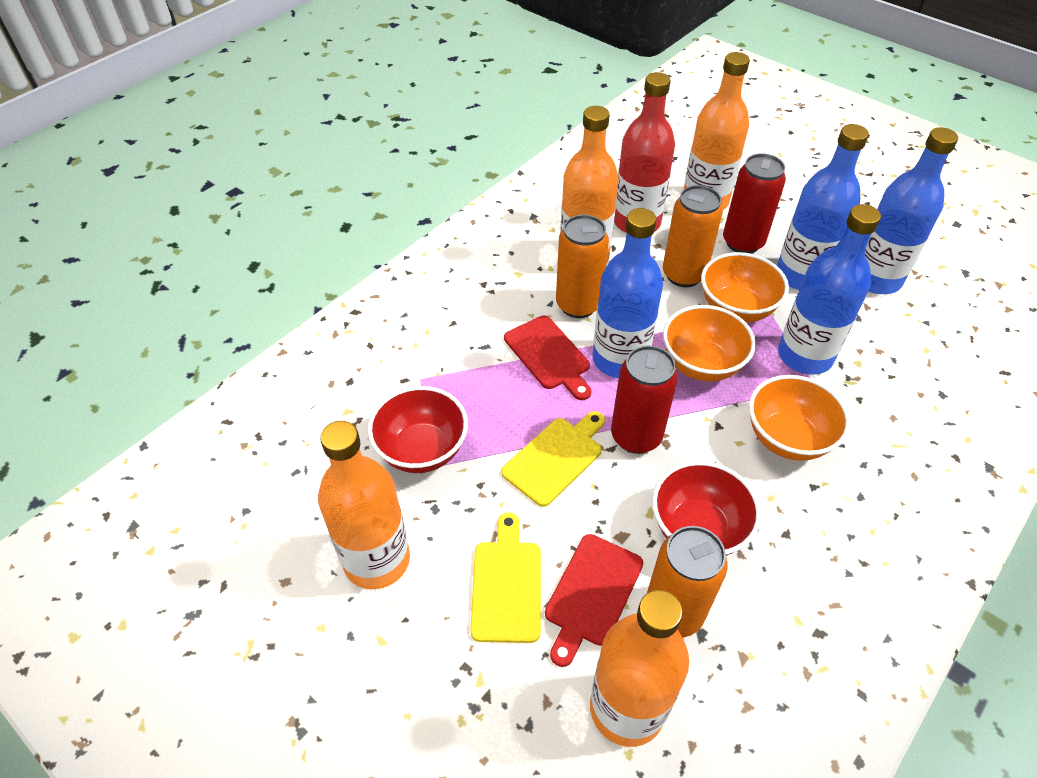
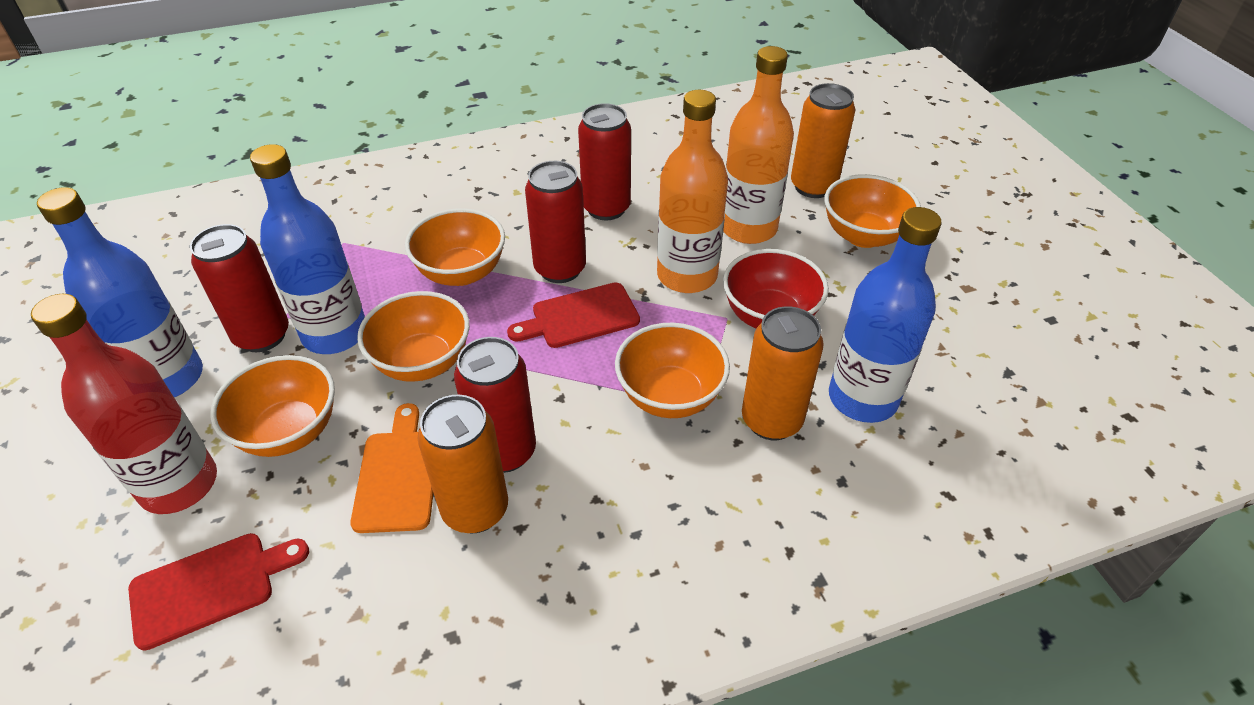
blue bottle: [593,208,663,378] [777,124,869,290] [778,204,881,375] [865,127,958,294] = 4 -> [37,187,203,397] [250,144,365,354] [829,207,942,423] = 3
orange bottle: [318,421,410,589] [560,106,619,263] [590,590,689,747] [684,52,750,210] = 4 -> [657,90,728,293] [723,46,794,244] = 2
orange bowl: [663,305,756,382] [701,252,789,322] [749,375,850,461] = 3 -> [210,355,335,457] [357,291,470,382] [405,208,505,286] [615,323,730,418] [825,174,921,248] = 5
orange cutting board: none = 0 -> [350,403,433,533] = 1
red bowl: [368,386,468,473] [652,461,761,556] = 2 -> [723,249,829,329] = 1
red can: [611,345,678,454] [723,154,786,254] = 2 -> [190,224,289,352] [454,337,536,473] [525,161,586,283] [578,103,631,220] = 4
yellow cutting board: [470,513,541,643] [501,411,605,507] = 2 -> none = 0

